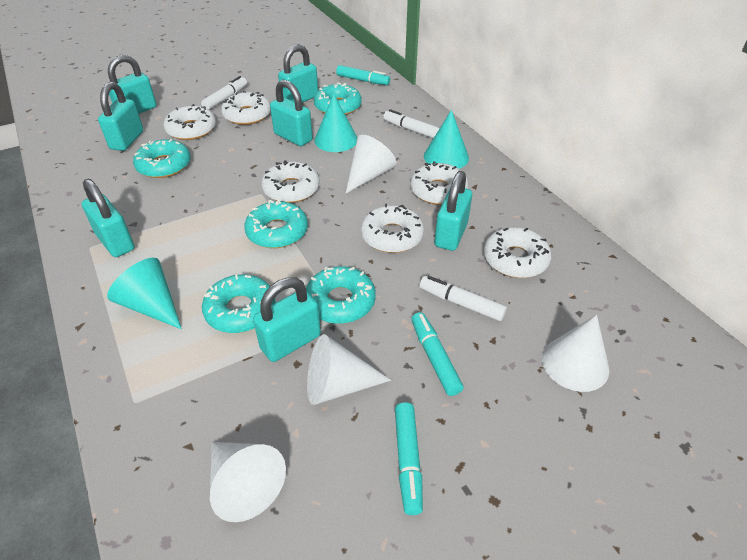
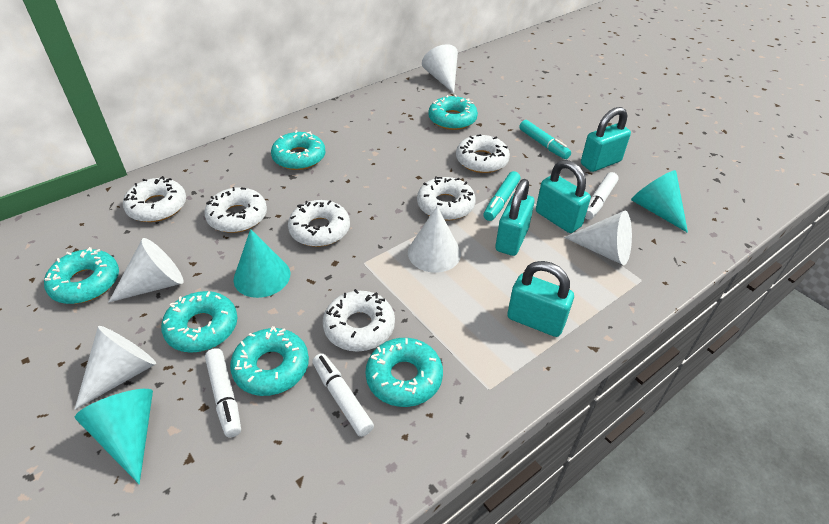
turquoise donut: [133,139,191,178] [202,274,276,333] [244,199,308,248] [306,266,376,324] [314,82,362,115] = 5 -> [44,247,119,304] [161,291,237,353] [230,326,309,396] [271,130,325,170] [366,338,443,407] [428,95,478,130] = 6
turquoise marker: [336,65,390,85] [395,402,423,515] [411,312,463,396] = 3 -> [483,171,520,221] [519,120,571,159] = 2
turquoise padlock: [82,179,135,257] [98,82,143,151] [108,55,157,114] [253,277,321,362] [270,80,313,146] [278,44,318,103] [435,171,472,251] = 7 -> [495,179,535,256] [507,261,574,337] [536,160,591,233] [581,107,631,172] = 4
white cone: [210,442,286,522] [307,334,391,405] [346,135,397,193] [542,315,609,392] = 4 -> [74,326,156,410] [109,238,183,302] [408,206,461,273] [422,44,458,93] [564,211,632,265] = 5

